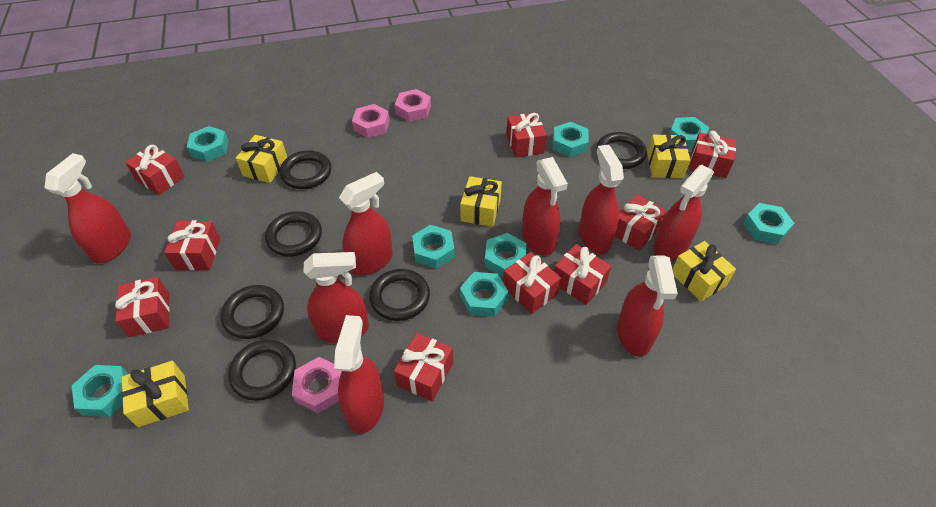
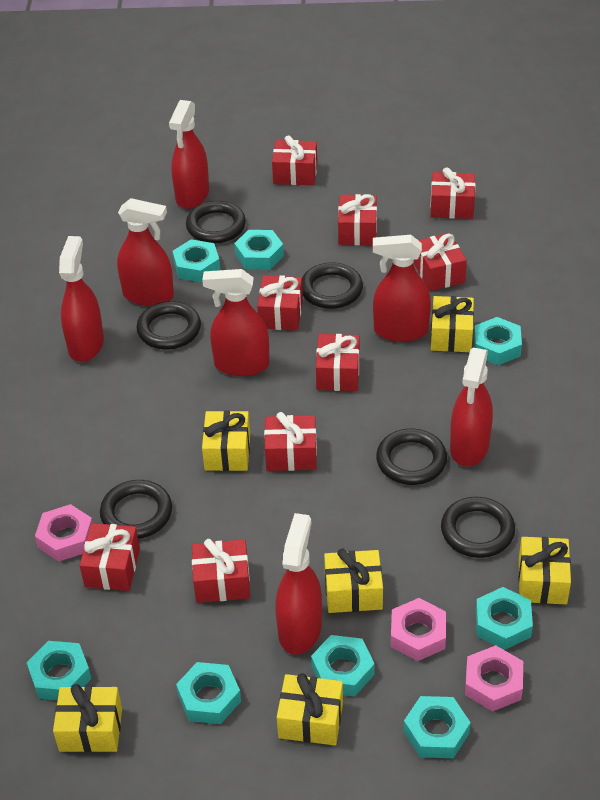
red spray bottle: [45,153,131,263] [304,252,369,344] [334,315,384,434] [339,172,393,276] [522,157,568,256] [579,144,624,254] [617,256,678,357] [653,165,714,261] = 8 -> [59,236,104,362] [117,198,174,306] [169,100,209,209] [202,269,269,376] [276,513,322,655] [373,235,431,342] [450,348,493,467] = 7
yellow gift: [122,361,189,427] [236,135,287,183] [460,176,502,227] [647,134,690,178] [672,241,736,301] = 5 -> [53,684,122,752] [202,410,250,471] [277,673,343,745] [324,549,383,613] [431,296,474,352] [518,537,571,604] = 6

